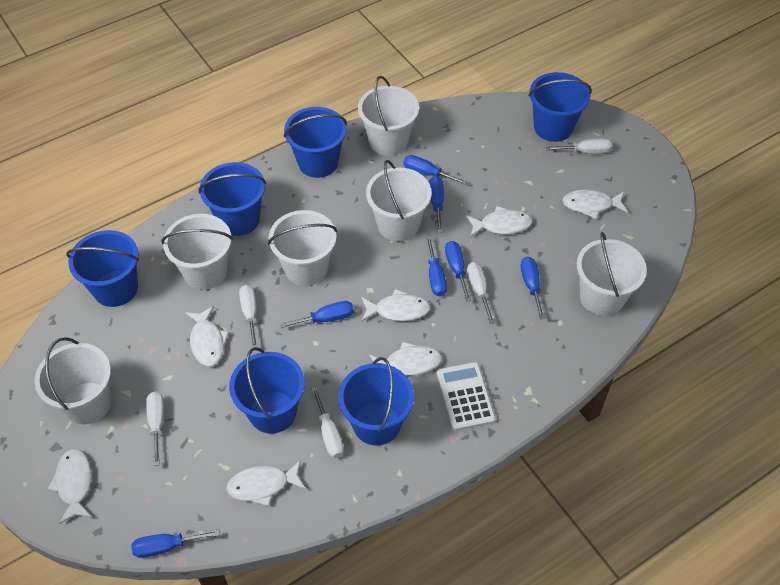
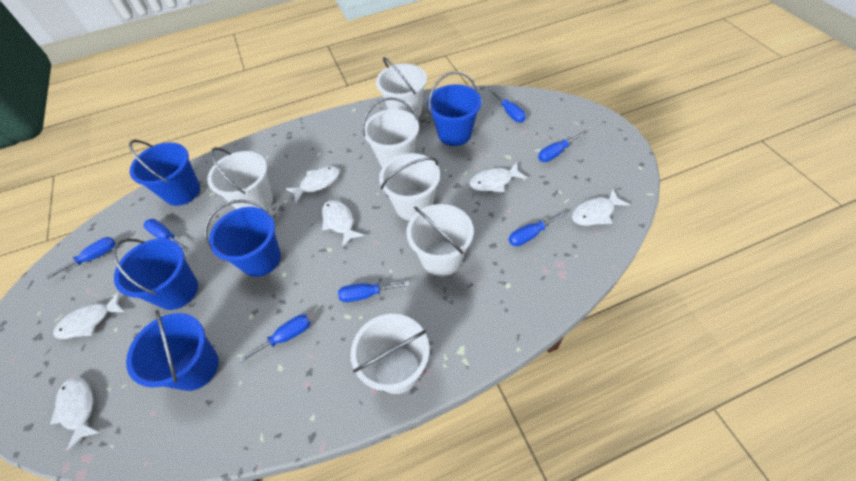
blue bucket: [66,230,139,307] [199,162,266,236] [229,347,305,434] [284,107,347,178] [338,357,414,445] [529,72,592,142] = 6 -> [113,238,198,310] [126,310,219,391] [129,140,200,206] [204,200,281,277] [427,71,482,146] = 5
white calculator: [437,362,496,431] = 1 -> none = 0
white fish: [48,449,92,524] [185,306,229,366] [226,460,306,506] [361,289,430,321] [369,342,442,376] [466,206,532,237] [562,189,628,219] = 7 -> [50,377,100,452] [53,291,125,339] [285,166,340,203] [322,200,365,247] [469,162,527,192] [572,189,630,226] = 6
white screwdriver: [146,391,164,466] [239,285,258,348] [312,387,344,458] [467,262,495,324] [546,138,612,154] = 5 -> none = 0

